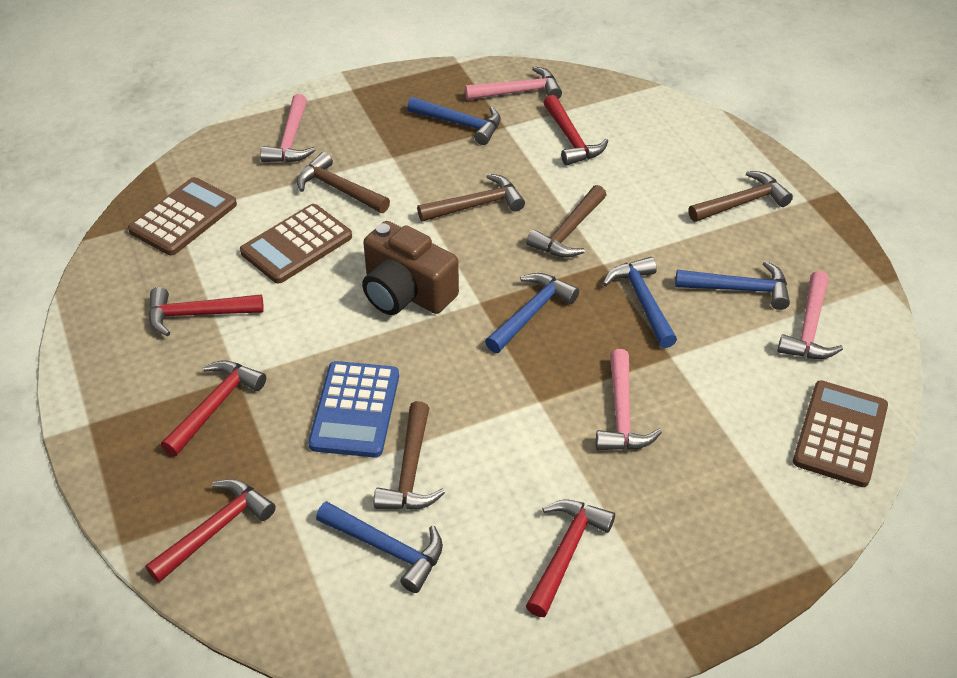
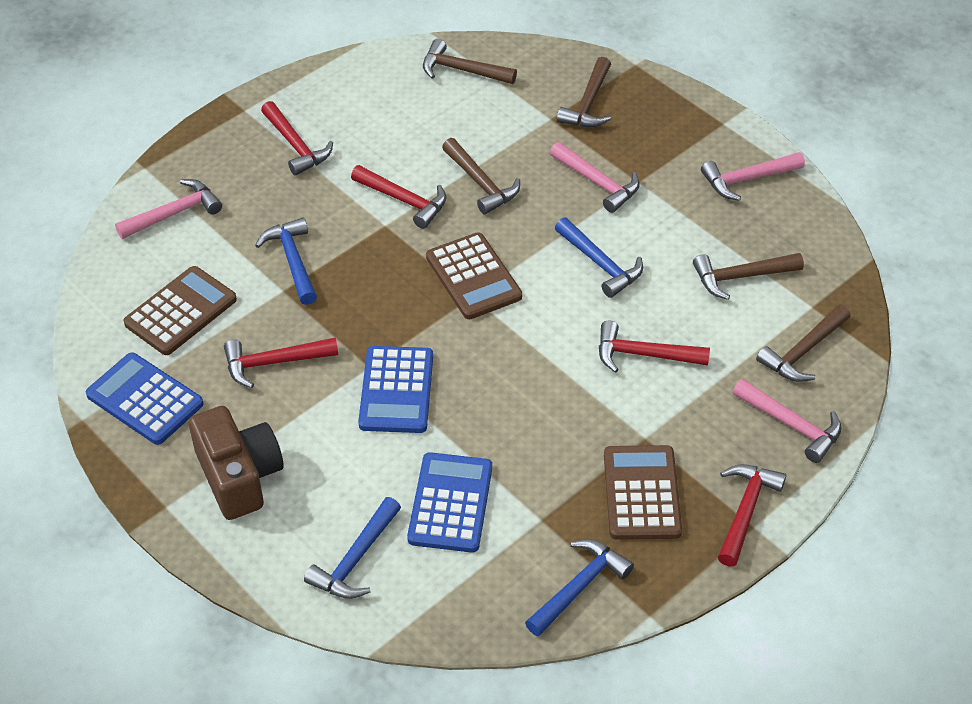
blue calculator: [308,361,399,458] = 1 -> [86,353,204,445] [358,346,433,433] [407,452,492,553] = 3
blue hammer: [316,501,443,593] [407,97,501,145] [485,273,579,353] [603,257,677,348] [675,261,790,310] = 5 -> [255,217,317,305] [304,497,401,599] [525,539,634,637] [555,217,643,298] = 4

